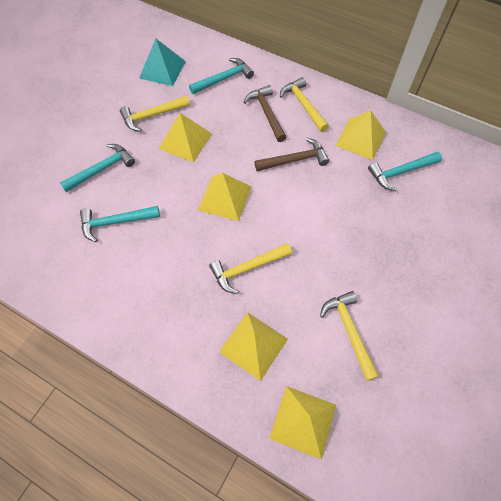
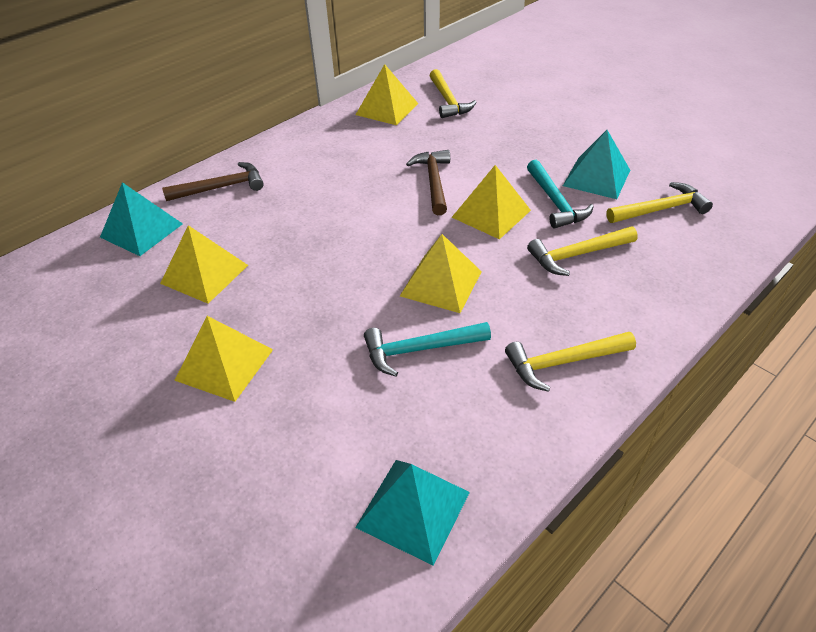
turquoise hammer: [60,144,135,192] [80,206,160,242] [189,58,254,94] [368,152,442,191] = 4 -> [364,322,491,377] [527,160,594,228] = 2
turquoise pyramid: [139,39,186,86] = 1 -> [100,182,183,256] [355,460,470,566] [563,130,630,199] = 3

